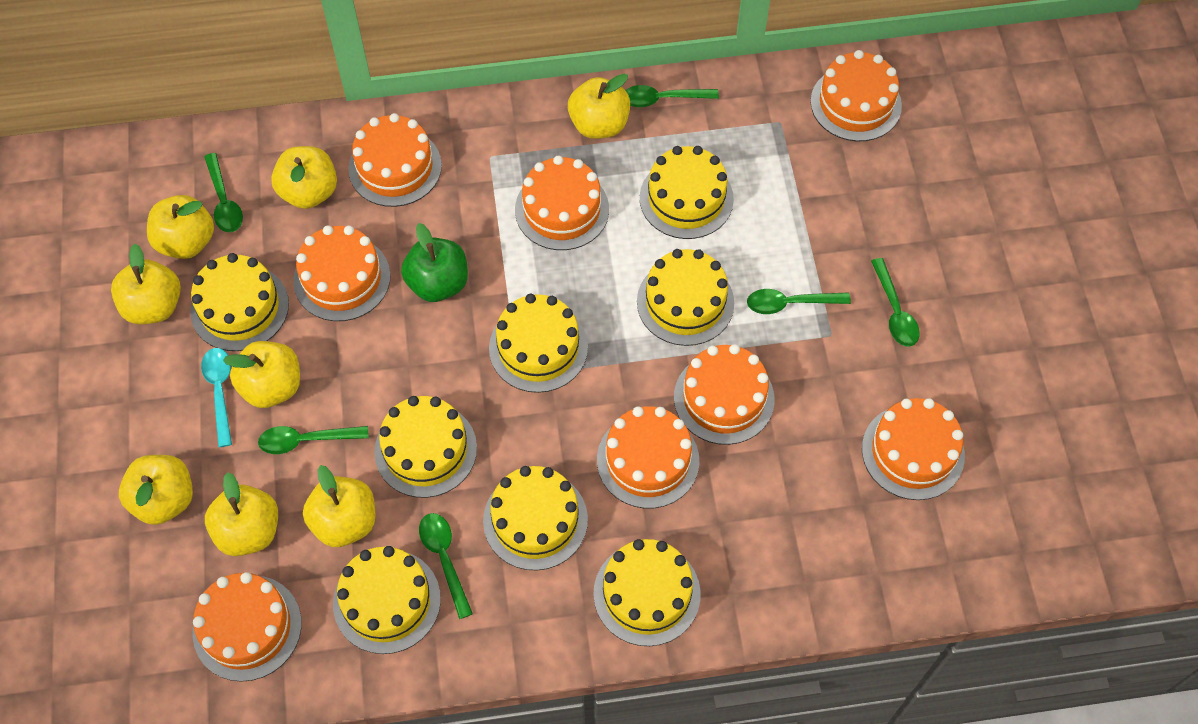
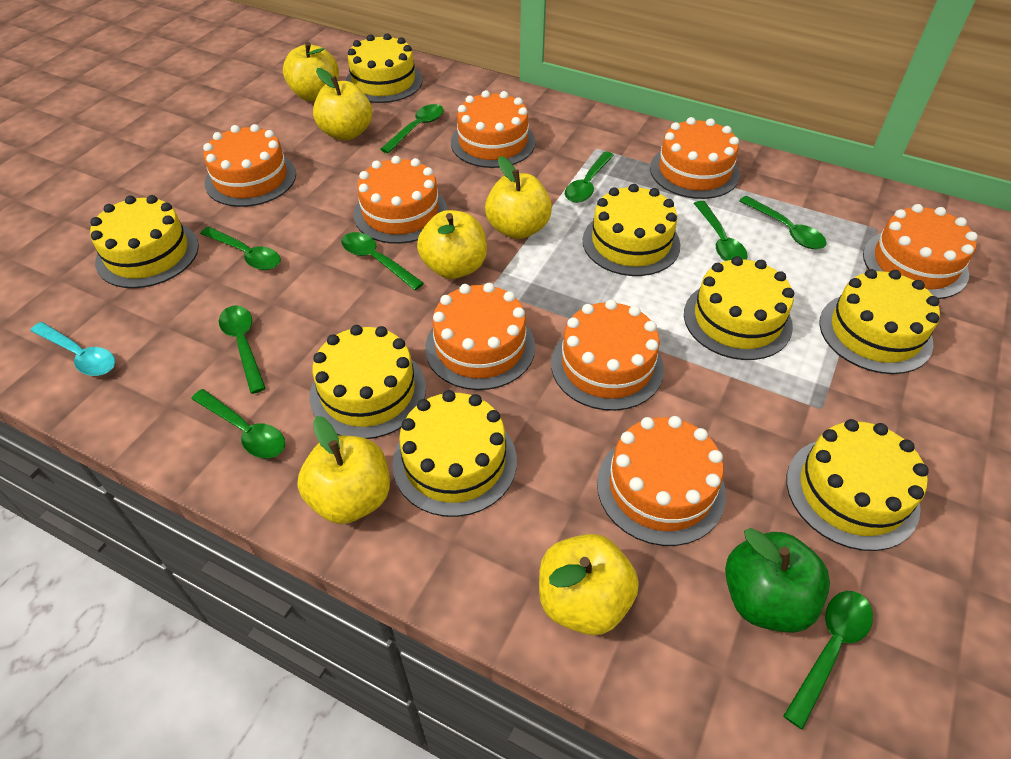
green spoon: [204,153,243,232] [258,426,369,454] [419,513,473,619] [625,85,719,107] [747,289,851,314] [871,258,920,346] = 6 -> [191,389,285,458] [200,227,281,270] [219,305,266,394] [341,232,424,290] [380,104,444,153] [565,151,614,203] [694,201,748,261] [739,196,826,249] [784,591,873,730] = 9
yellow apple: [111,244,181,324] [119,455,193,525] [147,195,214,259] [205,472,278,556] [223,341,300,408] [271,146,337,209] [303,465,375,547] [568,74,630,139] = 8 -> [283,42,339,101] [297,416,390,524] [313,68,372,140] [417,210,487,279] [485,156,552,239] [539,534,639,635] = 6

